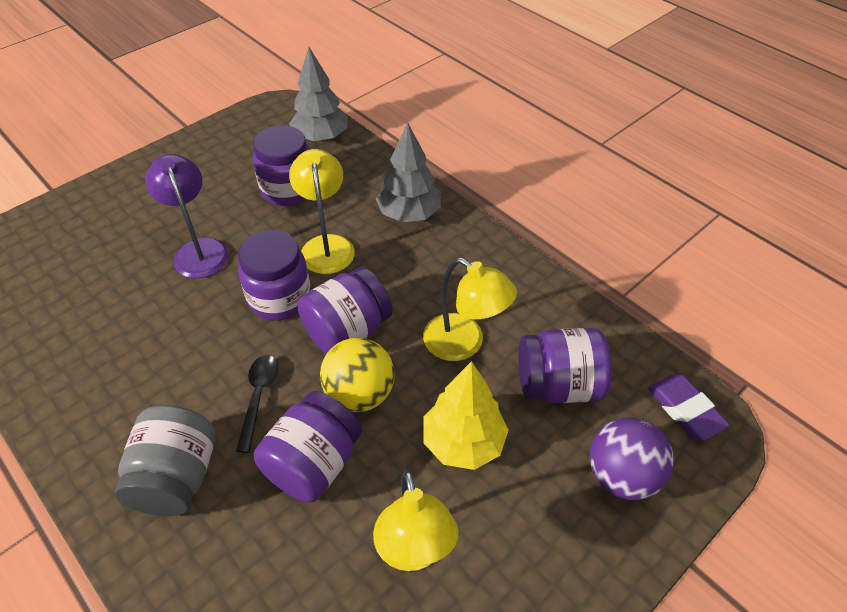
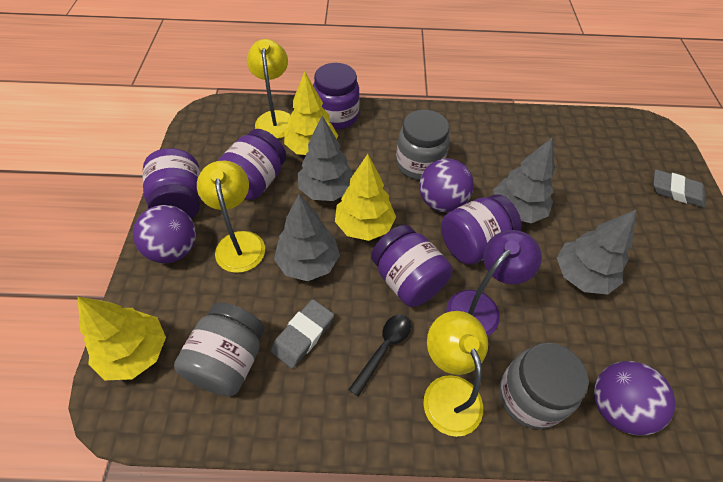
grey eraser: none = 0 -> [271,299,334,369] [653,170,705,208] = 2
grey jar: [115,405,215,516] = 1 -> [174,302,265,396] [396,110,450,180] [499,343,589,429] = 3
grey tree: [289,47,348,142] [376,123,441,222] = 2 -> [274,194,340,281] [298,116,353,201] [493,138,555,223] [557,210,636,295] = 4
purple ball: [590,417,674,500] = 1 -> [133,205,196,263] [419,159,474,212] [594,361,675,436] = 3
purple eraser: [648,374,730,440] = 1 -> none = 0
yellow ball: [320,338,395,412] = 1 -> none = 0
yellow tree: [423,361,508,470] = 1 -> [78,297,166,380] [284,71,338,155] [335,154,396,241] = 3

